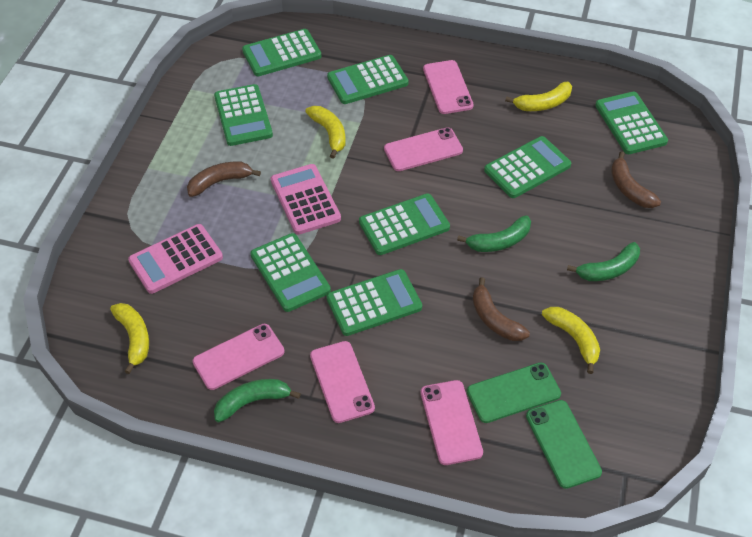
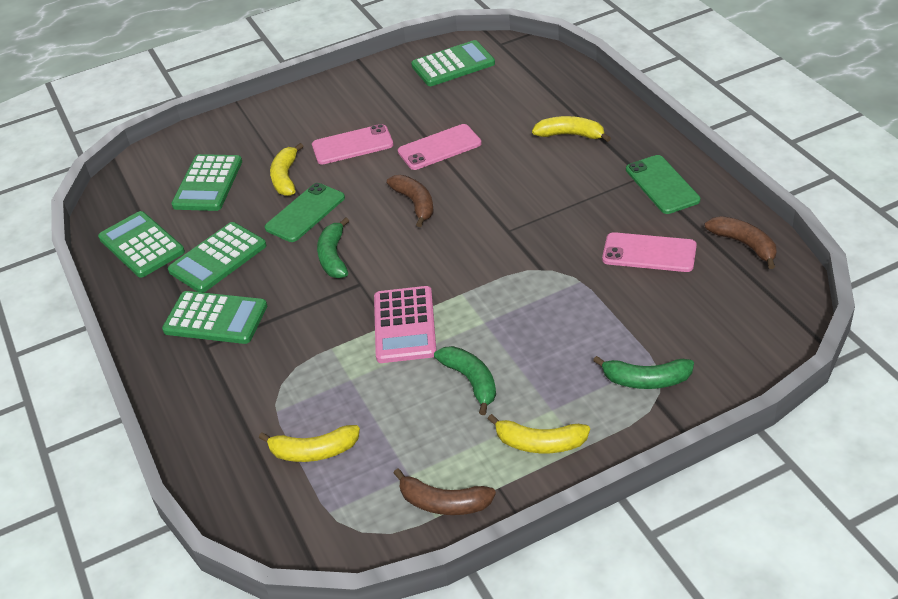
green calculator: [214,84,273,146] [242,29,321,76] [251,233,331,312] [326,269,422,336] [327,55,409,104] [359,193,450,255] [484,136,571,198] [595,92,668,154] = 8 -> [98,211,185,277] [162,291,267,344] [168,222,267,293] [171,154,242,211] [411,40,495,86] = 5
pink calculator: [128,224,223,294] [271,164,341,235] = 2 -> [374,286,436,363] = 1
pink phone: [193,324,284,390] [310,341,375,423] [384,127,463,171] [420,380,483,465] [423,60,474,114] = 5 -> [312,124,393,165] [398,124,482,170] [602,232,697,272] = 3

